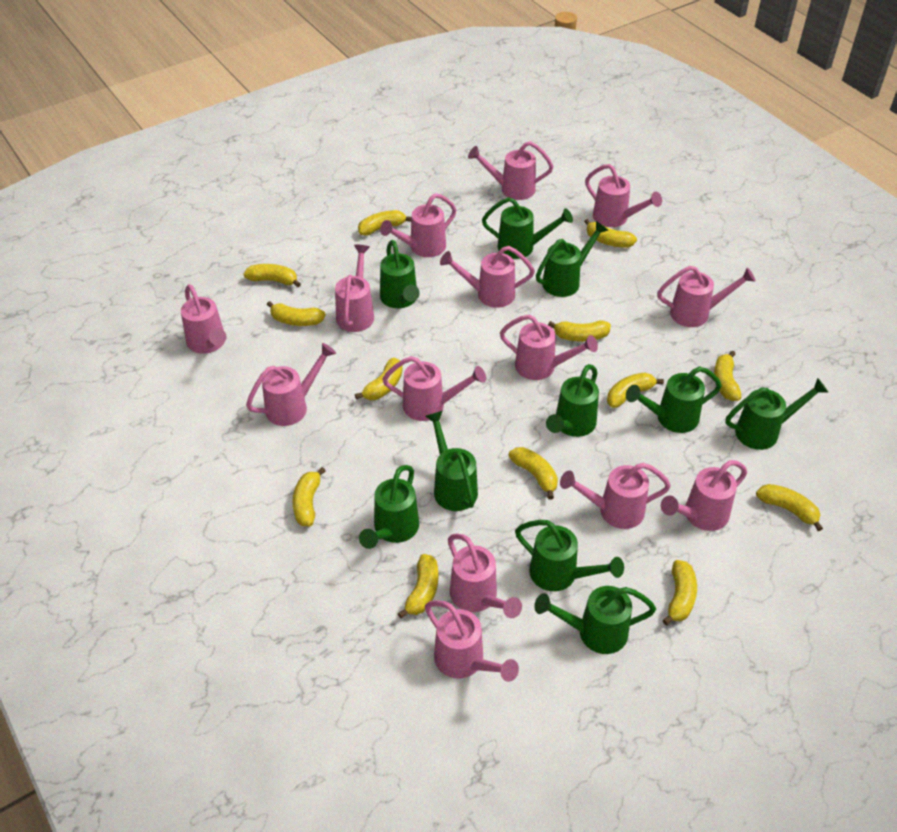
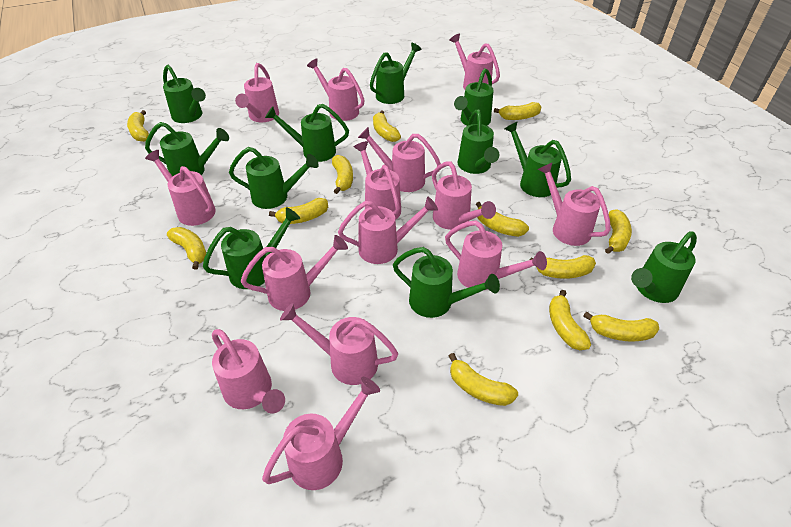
green watering can: [359,465,419,549] [380,240,420,308] [426,411,478,511] [482,197,573,259] [515,520,624,591] [534,586,656,654] [536,221,608,297] [546,364,599,437] [626,366,722,433] [726,378,829,450] = 10 -> [145,122,229,176] [163,65,206,123] [203,208,300,289] [229,147,319,209] [265,104,349,162] [370,43,422,104] [393,247,500,318] [454,68,494,126] [457,110,499,174] [504,122,571,197] [631,231,697,303] = 11
yellow banana: [243,264,301,287] [267,301,326,326] [292,467,326,526] [355,358,403,400] [358,210,412,236] [398,554,438,618] [509,447,558,499] [548,320,611,341] [584,219,637,248] [607,372,664,408] [663,560,697,625] [714,351,741,401] [756,484,823,531] = 13 -> [127,110,149,142] [167,227,206,270] [269,198,328,224] [332,155,353,194] [373,110,401,142] [449,353,518,406] [476,202,529,237] [494,102,541,120] [530,255,596,279] [549,290,591,350] [583,311,659,342] [605,209,632,254] = 12

